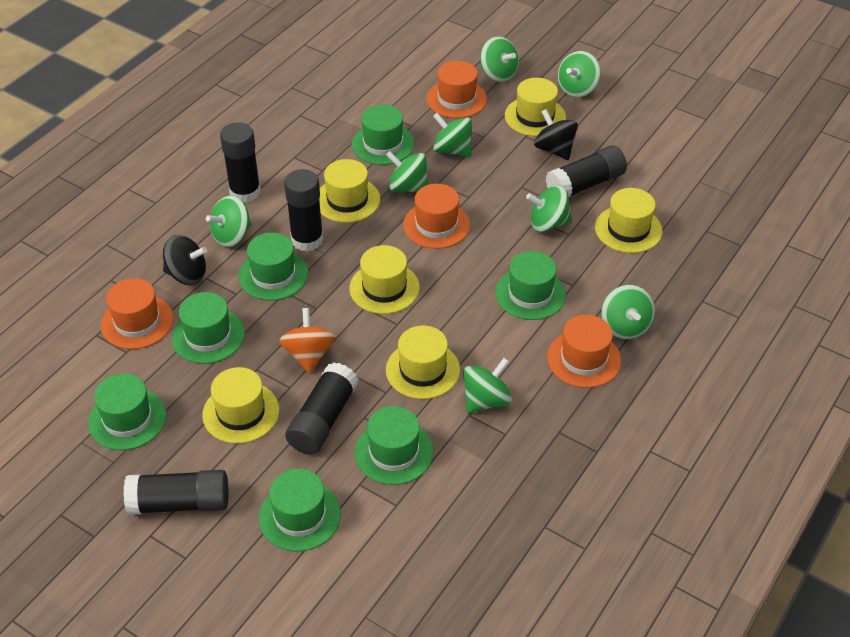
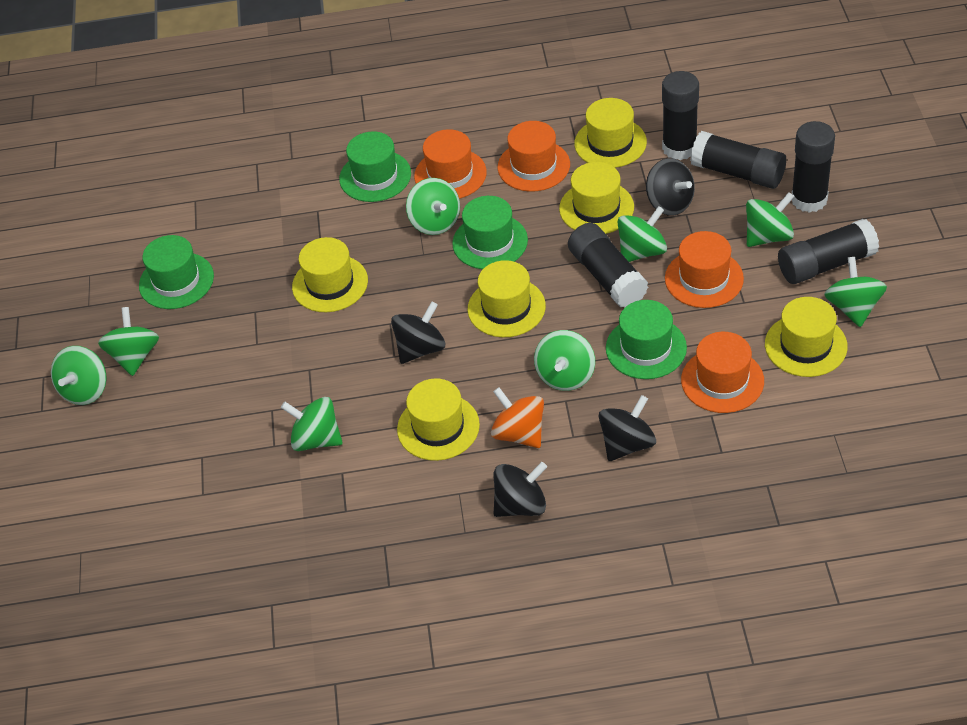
black spinning top: [163,235,207,285] [534,109,578,160] = 2 -> [391,301,445,364] [494,462,547,517] [599,395,656,461] [646,158,695,216] = 4
green hat: [88,374,167,450] [171,292,245,364] [239,232,308,301] [259,469,341,551] [352,105,414,165] [355,406,433,485] [495,251,566,320] = 7 -> [139,235,214,309] [339,131,411,202] [452,196,528,269] [606,300,687,379] = 4

